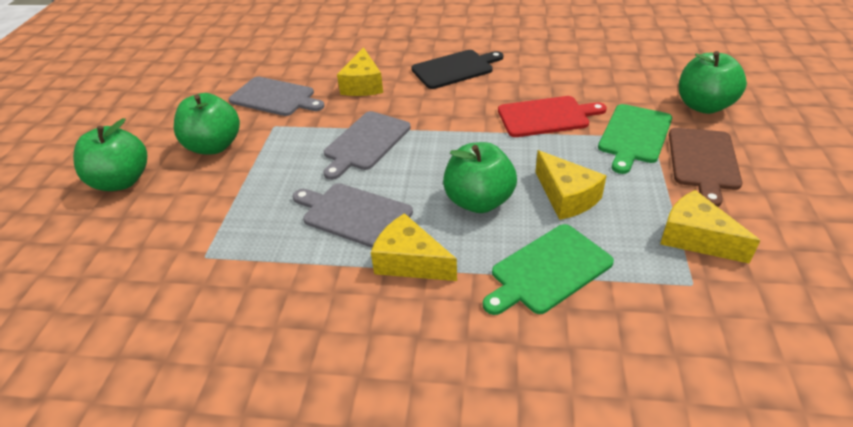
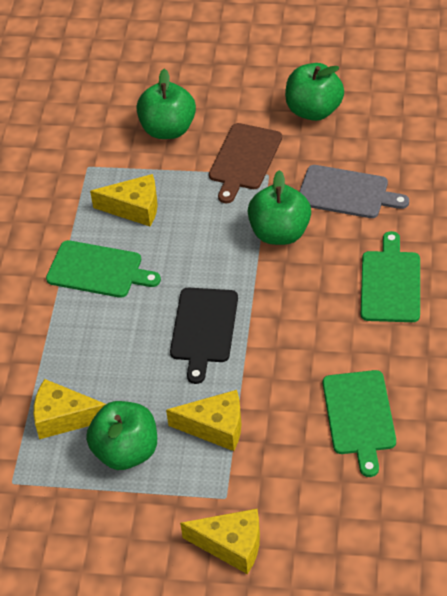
green cutting board: [483,224,614,315] [598,104,672,174] = 2 -> [46,240,161,298] [323,370,396,477] [361,231,420,322] = 3
grey cutting board: [229,77,325,116] [293,183,413,248] [323,111,411,180] = 3 -> [299,165,409,218] = 1
red cutting board: [498,96,607,137] = 1 -> none = 0

